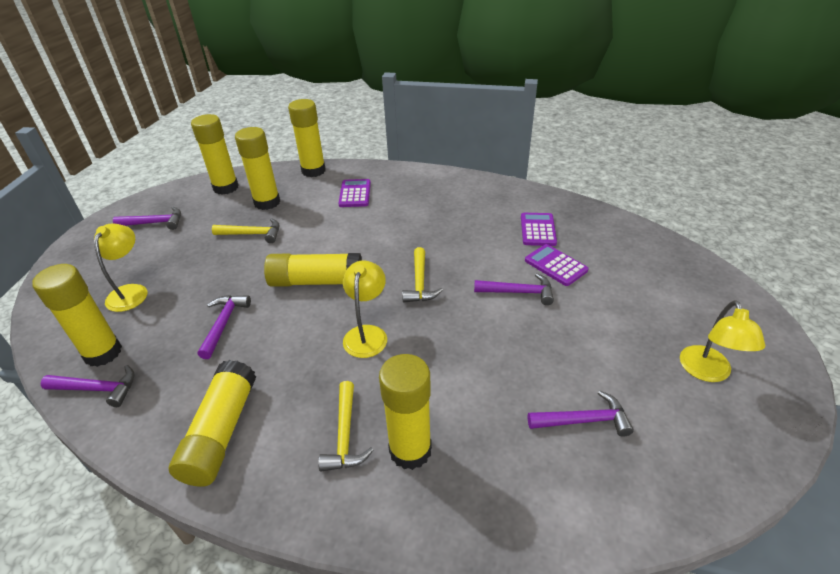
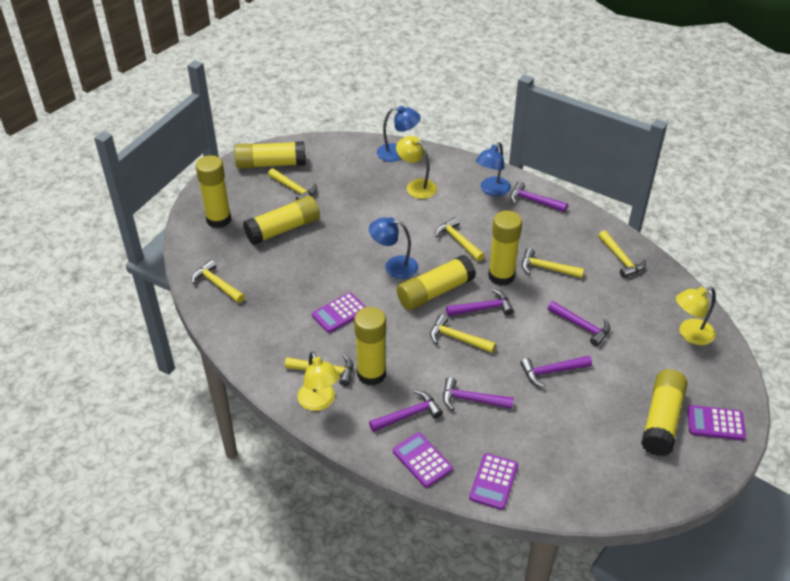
blue lamp: none = 0 -> [369,217,418,279] [377,106,421,162] [476,142,511,197] = 3
purple calculator: [338,179,371,207] [521,213,557,246] [525,244,588,286] = 3 -> [312,293,365,333] [393,432,453,488] [469,453,518,510] [687,405,746,440] = 4
purple hammer: [41,365,134,407] [113,207,181,230] [198,295,251,359] [474,273,554,305] [528,391,634,437] = 5 -> [369,390,443,432] [443,377,514,411] [446,289,514,316] [510,181,568,212] [521,356,592,387] [548,301,610,347] = 6
yellow hammer: [212,218,280,243] [318,381,374,472] [402,247,443,302] = 3 -> [192,260,245,303] [268,168,317,200] [285,354,353,386] [430,314,496,353] [435,217,485,261] [522,248,584,278] [598,230,646,278] = 7

